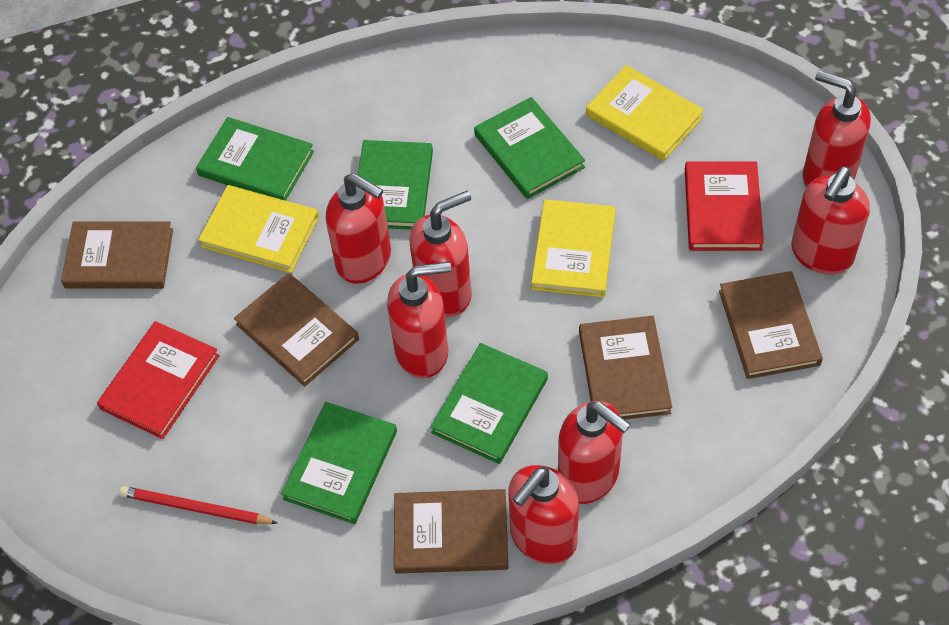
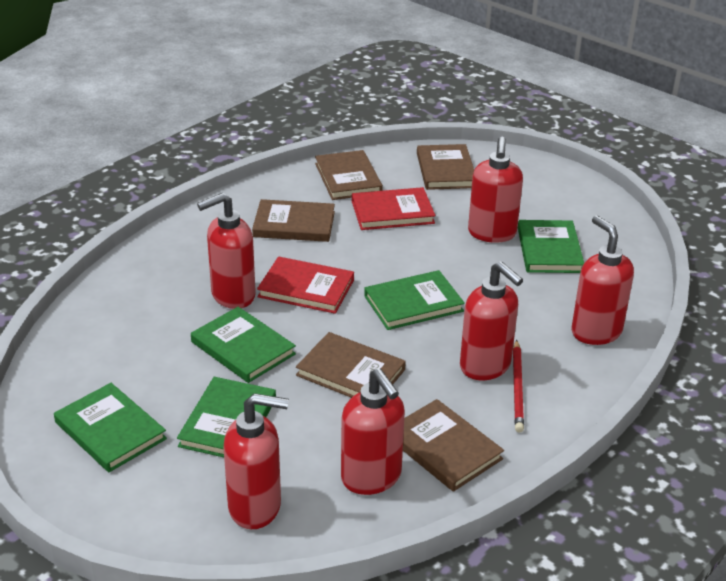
red soap dispenser: [326,173,391,284] [387,262,451,378] [409,191,472,317] [508,465,579,564] [558,401,631,504] [791,166,870,275] [803,70,871,187] = 7 -> [197,193,256,309] [224,393,289,529] [341,368,405,495] [460,261,523,380] [468,137,523,243] [571,215,634,345] = 6
yellow book: [198,185,319,273] [531,199,615,297] [586,65,704,161] = 3 -> none = 0

